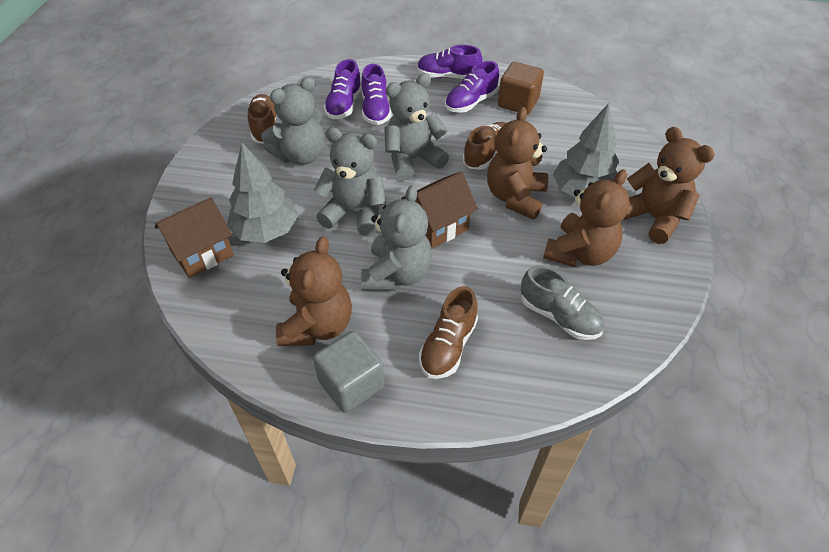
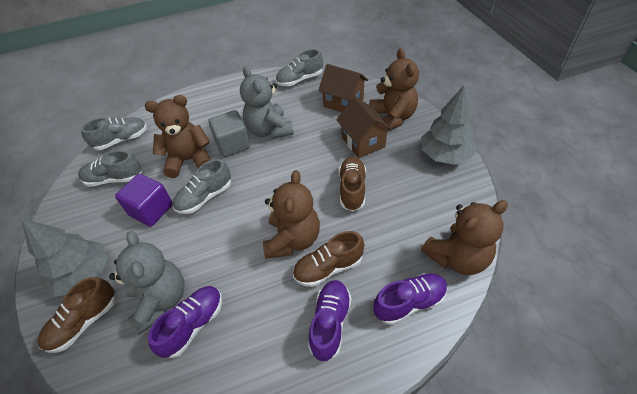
brown cube: [498,62,544,114] = 1 -> none = 0
grey shoe: [521,266,604,340] = 1 -> [78,150,142,187] [81,117,147,150] [173,159,231,214] [276,49,323,86] = 4
grey teddy bear: [261,77,325,165] [314,127,386,236] [361,185,432,291] [384,73,449,180] = 4 -> [109,231,185,334] [240,66,294,139] = 2
purple cube: none = 0 -> [115,174,173,227] = 1
purple shoe: [324,59,362,119] [362,64,392,125] [417,45,483,79] [445,61,499,113] = 4 -> [148,286,222,358] [308,280,351,361] [373,273,448,325] = 3

